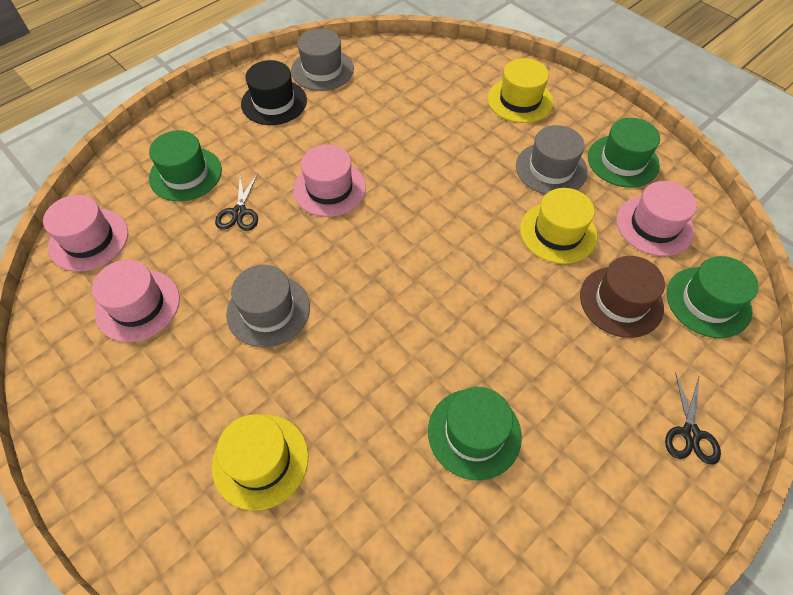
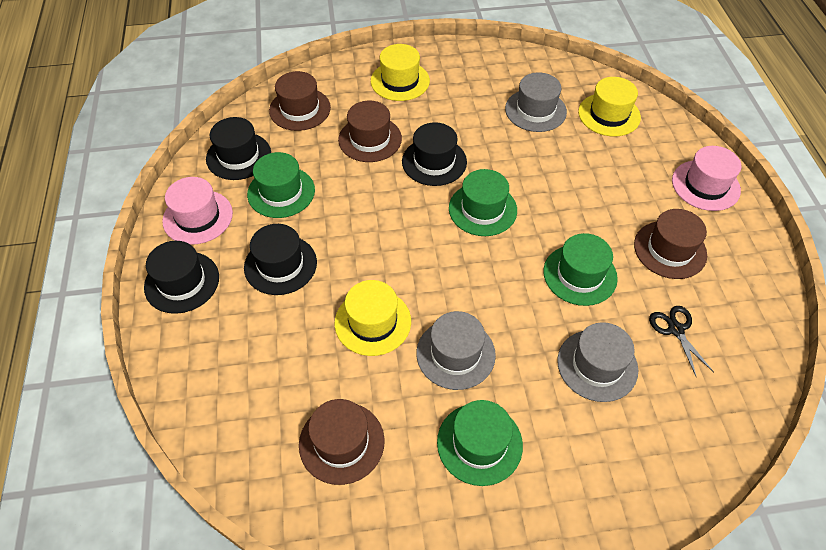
black hat: [241,60,307,125] = 1 -> [144,241,219,314] [206,117,271,180] [244,224,317,295] [402,122,467,186] = 4
black scissors: [215,173,258,231] [665,373,721,465] = 2 -> [649,306,714,378] = 1
brown hat: [580,256,665,338] = 1 -> [269,71,331,131] [299,399,385,485] [338,101,402,162] [634,209,707,279] = 4
pink hat: [43,195,128,272] [92,260,180,342] [293,144,366,217] [617,181,697,256] = 4 -> [162,177,233,245] [672,146,741,211] = 2

